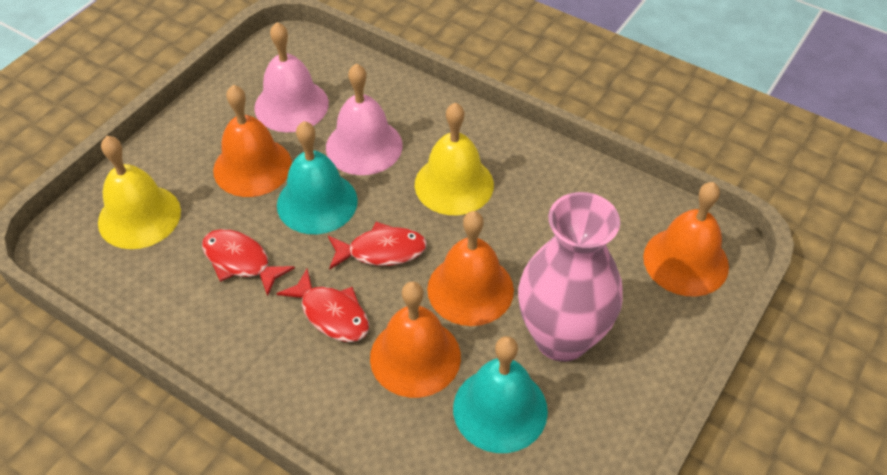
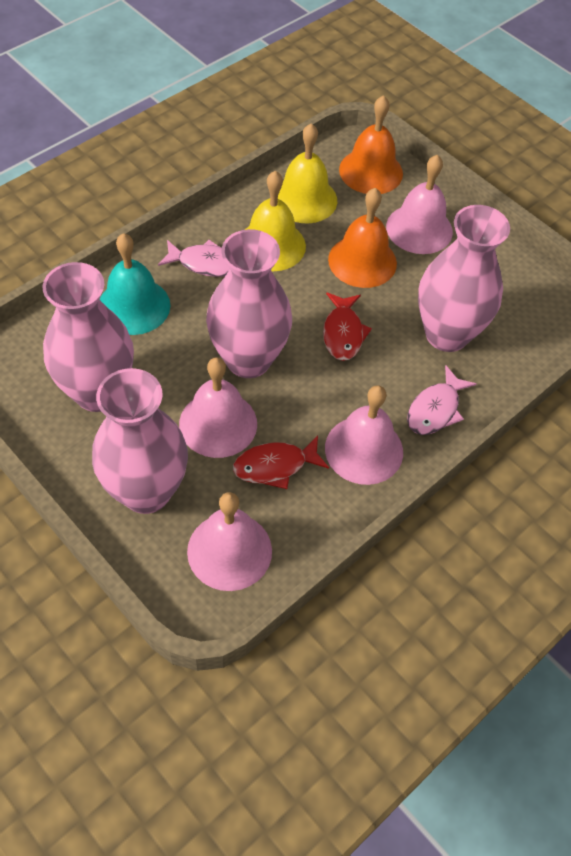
orange bell: [213,85,292,197] [370,281,461,398] [427,211,514,326] [643,182,729,297] = 4 -> [328,188,397,288] [339,95,403,194] = 2
pink bell: [254,22,329,132] [326,64,403,175] = 2 -> [179,357,257,458] [187,492,272,591] [325,385,403,485] [386,155,453,254] = 4
pink fish: none = 0 -> [158,240,230,277] [407,366,477,435] = 2
pink vase: [518,192,623,362] = 1 -> [43,262,134,412] [92,368,188,514] [206,229,292,378] [418,205,510,352] = 4
red fish: [202,229,295,297] [277,268,369,342] [328,222,427,270] = 3 -> [233,436,329,489] [323,292,372,361] = 2
turquoise bell: [277,121,358,234] [453,336,548,453] = 2 -> [99,233,170,335] = 1

